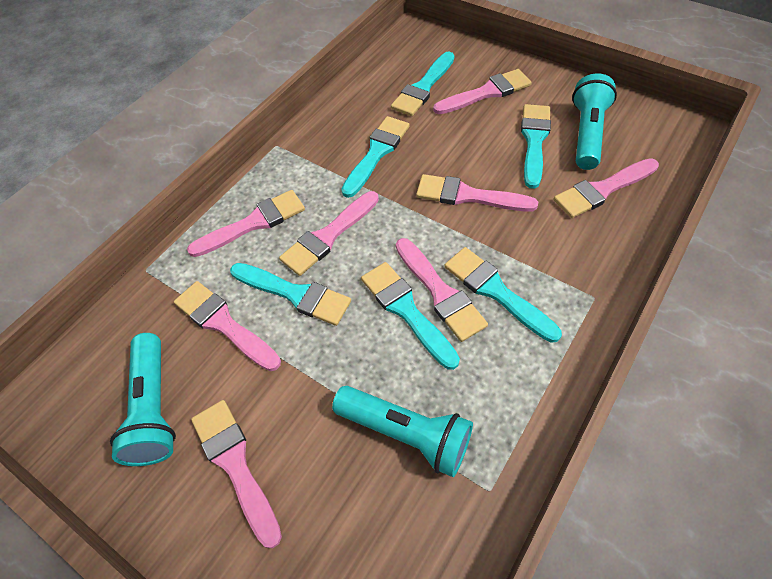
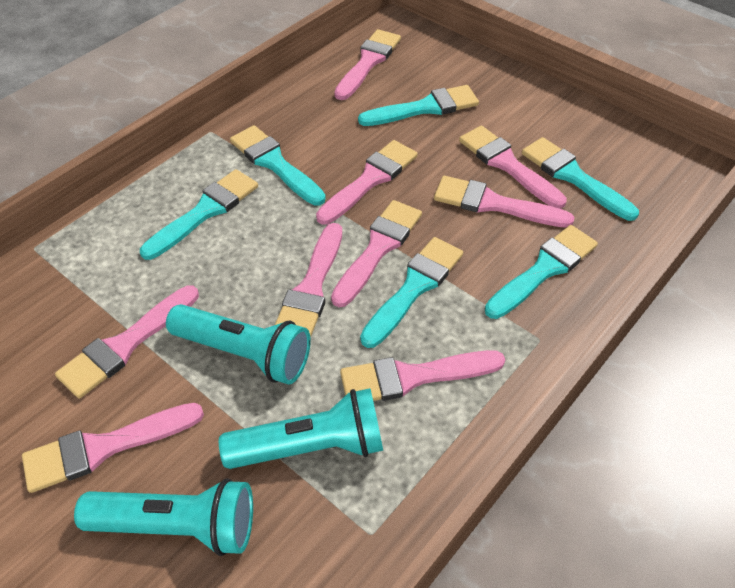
pink brush: [174,281,281,371] [187,190,305,257] [191,400,282,548] [279,191,379,276] [396,238,488,342] [416,174,538,212] [433,69,532,114] [554,158,659,218] = 8 -> [22,403,204,493] [55,285,199,399] [275,223,342,338] [316,140,418,225] [331,200,422,307] [334,29,401,100] [340,350,505,401] [434,176,575,228] [459,126,567,209] = 9

